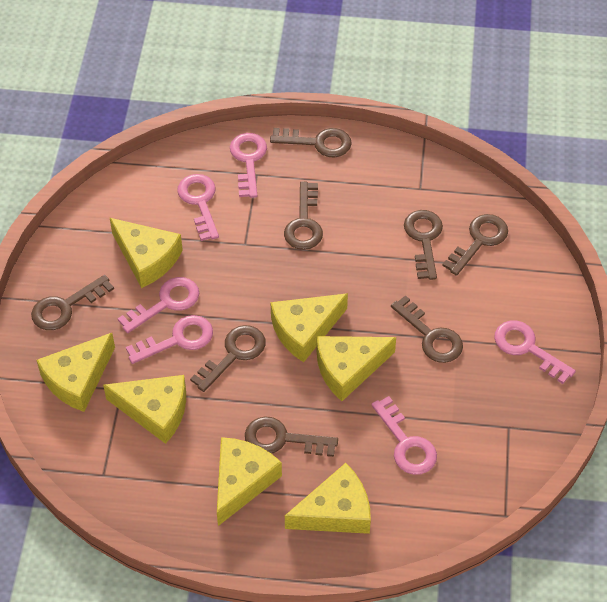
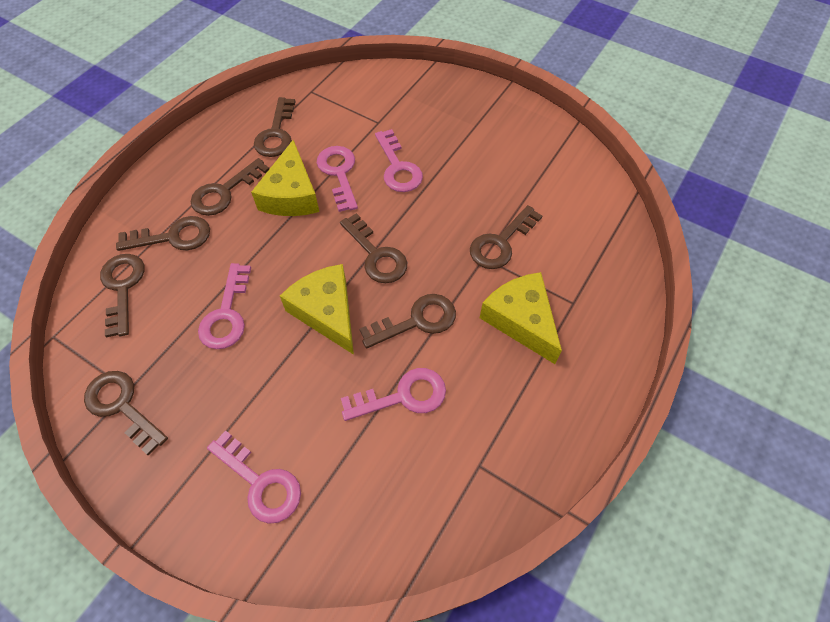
pink key: [118,277,199,333] [126,315,213,364] [177,174,219,241] [230,133,267,198] [371,396,437,475] [494,320,576,384] = 6 -> [198,263,251,349] [207,430,301,524] [317,146,358,212] [341,368,446,421] [375,129,423,192] = 5
yellow cheese: [36,333,115,412] [103,375,186,444] [110,218,183,288] [217,437,282,526] [270,293,348,362] [285,463,371,534] [317,336,396,401] = 7 -> [251,140,319,216] [280,264,354,355] [480,272,562,364] = 3

